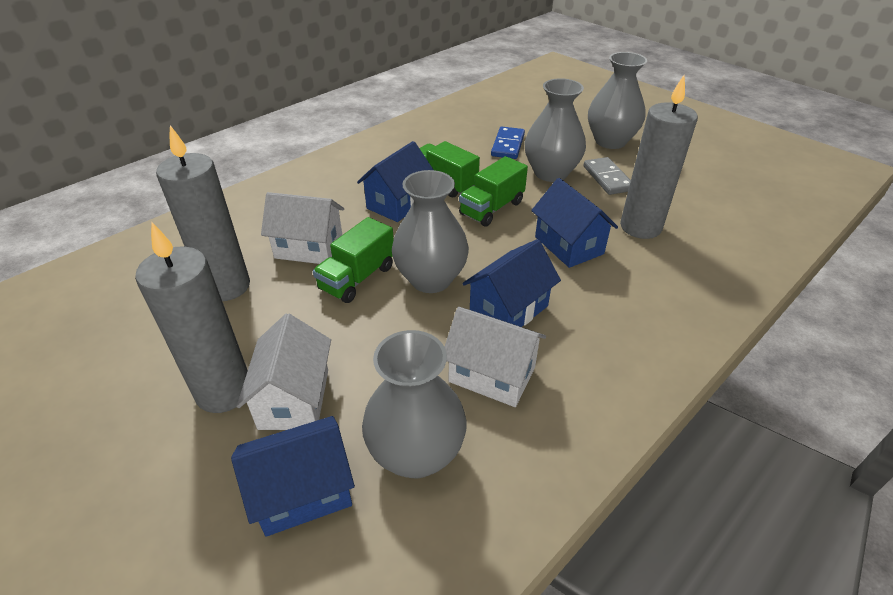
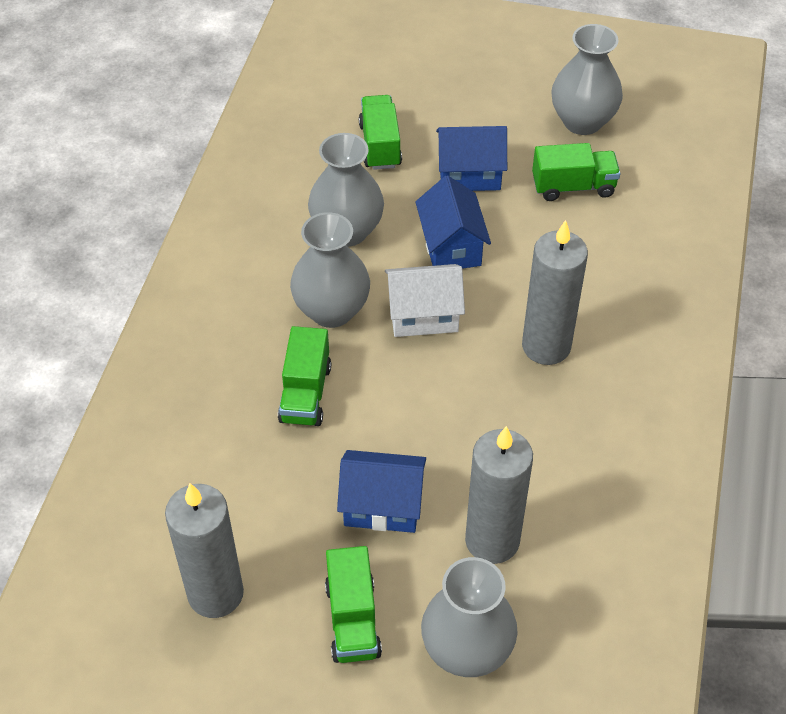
blue domino: [491,127,525,159] = 1 -> none = 0
blue house: [231,416,355,537] [357,141,433,222] [463,239,561,327] [531,178,618,268] = 4 -> [337,450,426,533] [416,175,491,269] [436,126,507,191] = 3
green truck: [313,217,394,303] [419,141,480,197] [459,156,528,227] = 3 -> [278,326,331,426] [325,546,382,663] [359,95,402,170] [532,143,620,201] = 4
grey domino: [583,157,631,195] = 1 -> none = 0
white house: [236,314,331,430] [261,192,344,264] [445,307,546,407] = 3 -> [385,264,465,337] = 1

